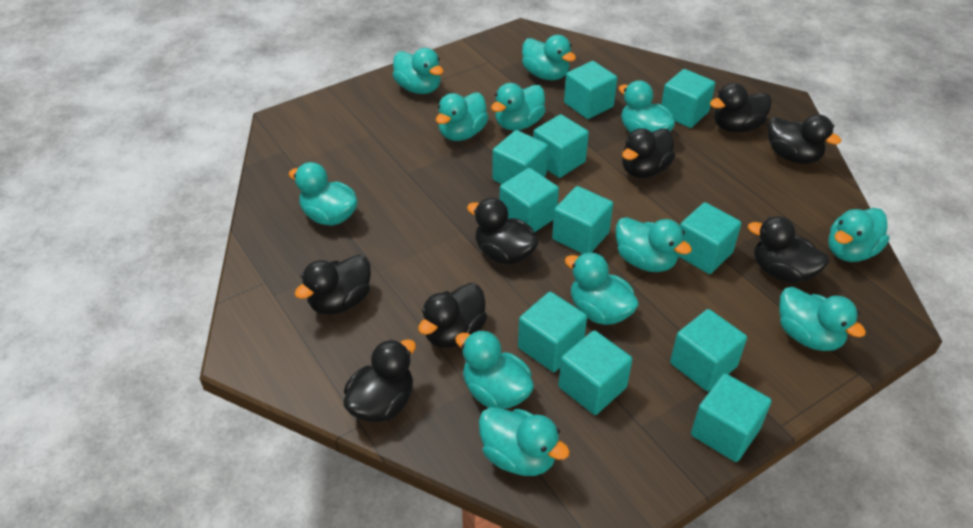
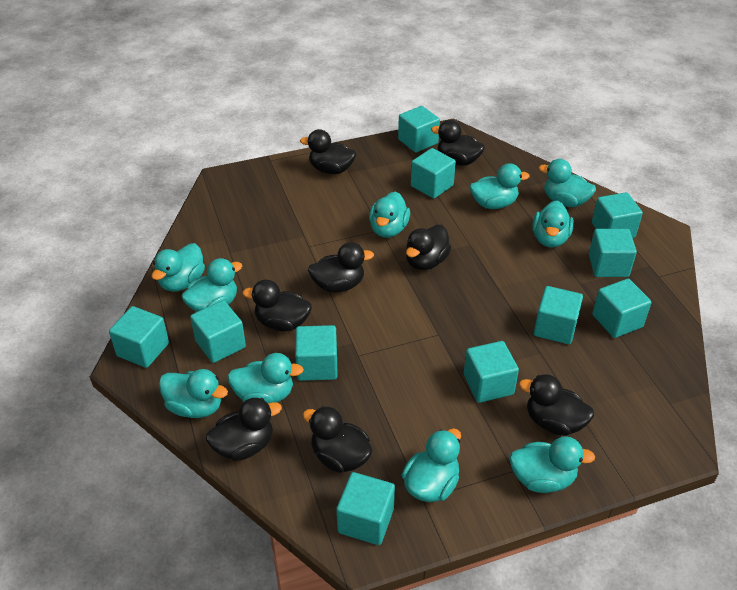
turquoise duck: [288,162,358,226] [393,48,444,94] [436,93,489,141] [455,330,534,409] [479,407,570,476] [491,83,546,131] [522,35,576,80] [565,252,639,325] [616,217,692,272] [619,80,675,133] [779,287,866,351] [828,208,890,262] = 12 -> [152,243,205,292] [159,369,228,418] [181,258,242,312] [227,353,304,403] [369,192,410,238] [402,428,461,502] [470,163,530,209] [509,436,595,493] [532,201,574,247] [538,159,596,207] = 10

